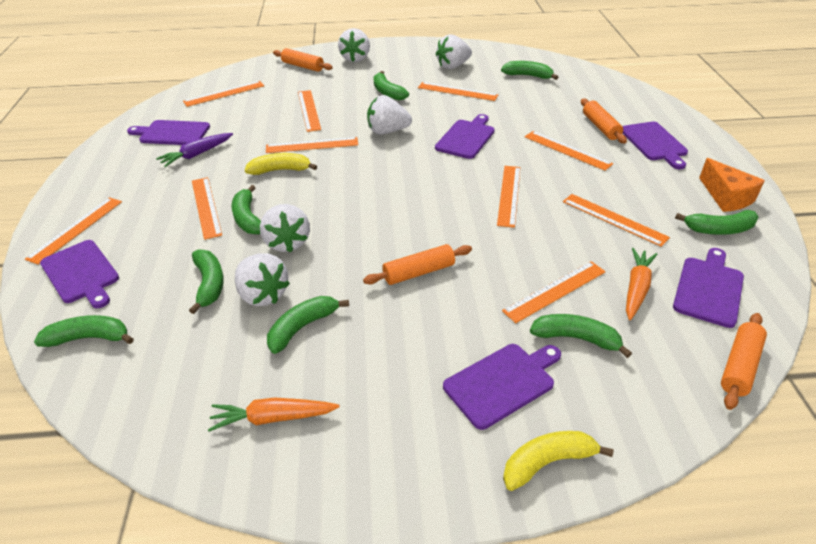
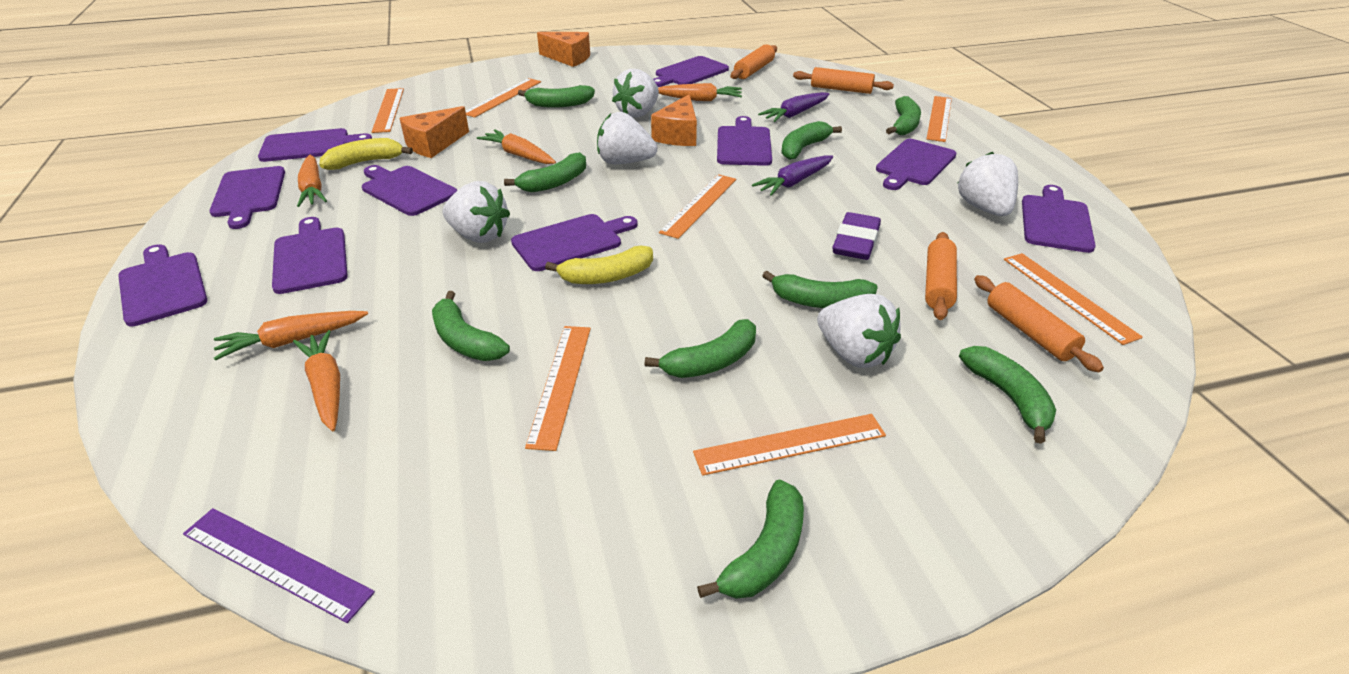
green banana: [34,315,134,347] [189,250,224,314] [232,185,261,234] [267,296,349,354] [373,71,409,100] [501,61,558,80] [530,314,632,358] [675,210,759,235] = 8 -> [432,291,510,361] [504,152,586,192] [518,85,595,108] [644,319,756,378] [697,479,804,599] [762,271,878,308] [781,121,842,160] [886,96,921,135] [959,346,1056,444] = 9
orange carrot: [208,398,340,431] [626,248,657,320] = 2 -> [214,311,368,361] [293,330,340,431] [297,155,327,207] [477,130,556,164] [658,83,742,101] = 5
orange cheese: [699,158,765,212] = 1 -> [399,106,469,158] [537,32,590,67] [651,94,697,146] = 3
orange ruler: [25,197,122,265] [183,81,264,107] [192,177,222,240] [266,137,358,153] [298,90,321,132] [418,82,498,101] [497,166,520,228] [502,261,606,323] [524,131,613,171] [563,194,670,247] = 10 -> [372,88,404,133] [466,78,541,118] [525,326,591,451] [659,174,736,239] [693,414,886,476] [927,96,952,142] [1004,253,1143,345] = 7
purple carrot: [156,133,233,167] = 1 -> [752,155,833,196] [758,92,829,122] = 2
purple cutting board: [40,240,119,308] [127,120,210,145] [435,114,495,159] [443,344,561,430] [622,122,688,169] [673,248,744,328] = 6 -> [118,244,207,326] [209,166,285,229] [258,128,372,162] [272,217,348,294] [362,165,457,216] [511,214,638,271] [653,56,729,87] [717,116,772,166] [876,139,957,190] [1022,185,1096,253] = 10
purple eraser: none = 0 -> [832,212,881,260] = 1
purple ruler: none = 0 -> [183,508,375,623] = 1

